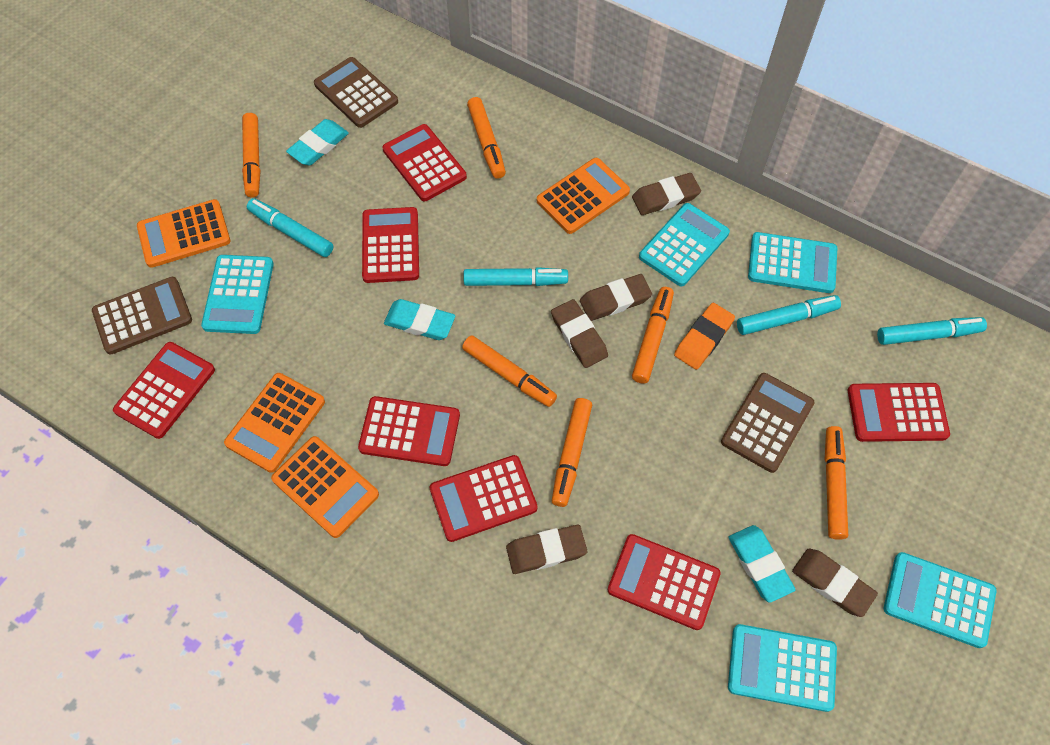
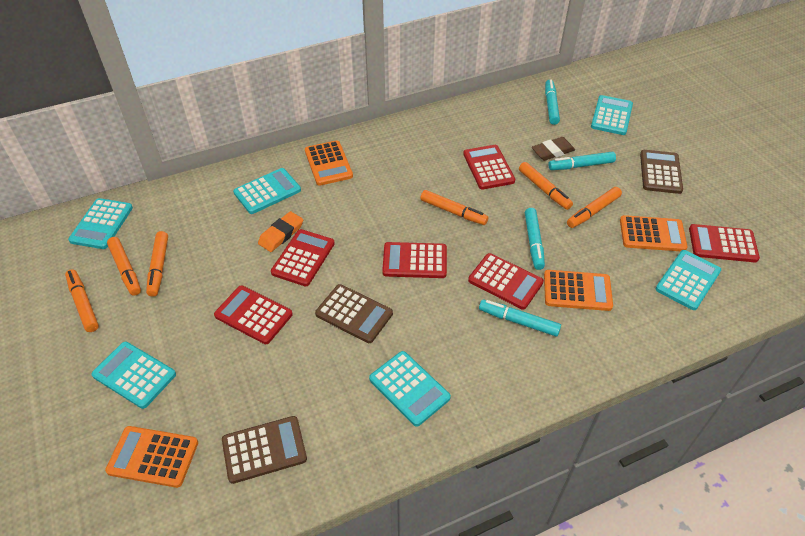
brown eraser: [506,525,587,574] [551,299,608,368] [580,274,652,321] [632,173,701,215] [792,549,878,617] = 5 -> [532,137,575,161] = 1
red calculator: [113,342,215,439] [358,396,460,466] [362,207,419,283] [382,124,467,201] [430,455,538,542] [608,534,721,630] [848,383,950,442] = 7 -> [214,285,293,344] [271,229,335,286] [382,242,447,278] [463,145,515,190] [468,253,544,310] [689,224,760,262] = 6
turquoise calculator: [201,255,274,334] [639,203,730,286] [728,624,837,712] [748,232,837,293] [884,552,996,648] = 5 -> [68,198,133,249] [91,342,176,409] [233,168,301,214] [369,351,451,427] [591,95,633,135] [656,250,721,310] = 6
turquoise eraser: [286,119,349,165] [384,299,455,340] [728,525,796,603] = 3 -> none = 0

